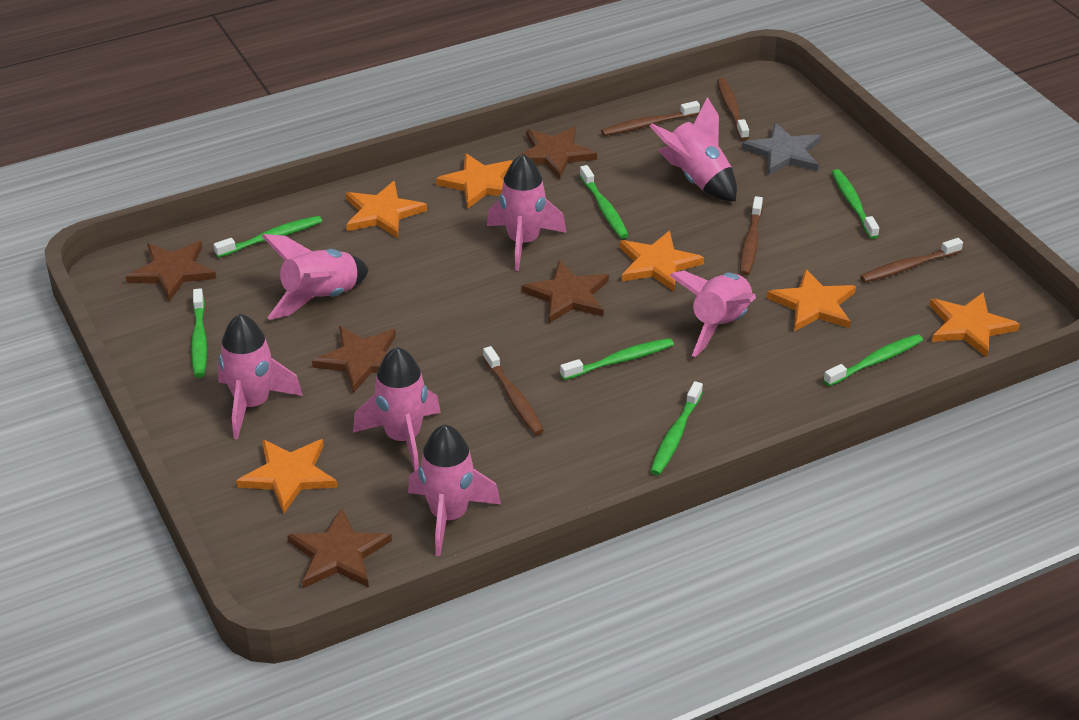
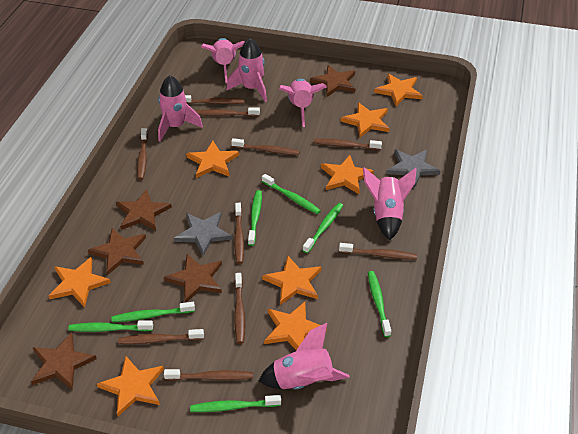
brown toothbrush: [483,346,544,435] [601,101,700,136] [717,78,749,140] [740,196,763,275] [860,238,963,282] = 5 -> [118,329,204,344] [137,128,148,180] [164,369,253,381] [185,95,245,104] [195,107,260,116] [231,138,300,155] [234,203,244,264] [234,273,245,344] [313,139,382,150] [339,243,417,260] = 10
grey star: [742,123,821,175] = 1 -> [174,212,232,256] [386,149,440,187] = 2
orange star: [236,439,338,514] [346,181,427,238] [436,153,513,209] [619,231,704,292] [767,269,856,331] [929,292,1020,357] = 6 -> [49,257,111,307] [97,356,164,416] [186,141,239,178] [262,256,321,305] [264,302,327,350] [321,155,374,194] [340,102,390,137] [374,74,423,106] = 8
pink rocket: [218,314,303,440] [262,234,369,320] [353,347,441,471] [408,425,501,556] [487,154,566,271] [650,97,737,201] [670,270,756,357] = 7 -> [158,75,203,141] [201,38,245,83] [227,38,267,102] [259,323,350,390] [279,79,327,127] [363,167,416,240] = 6

